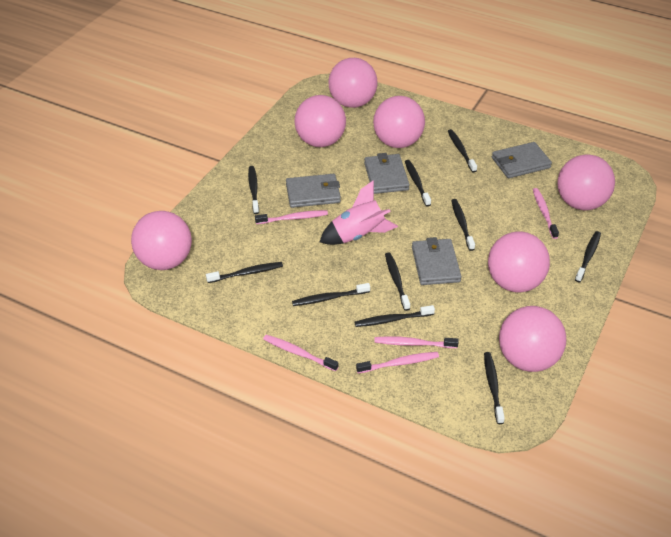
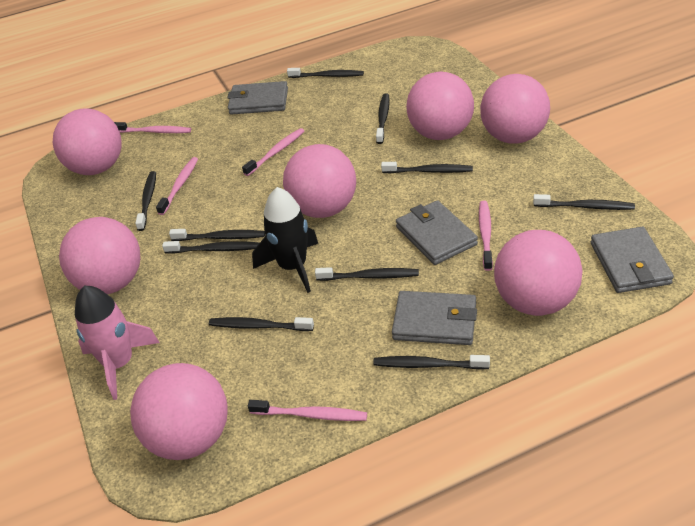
black rocket: none = 0 -> [252,187,318,293] = 1

